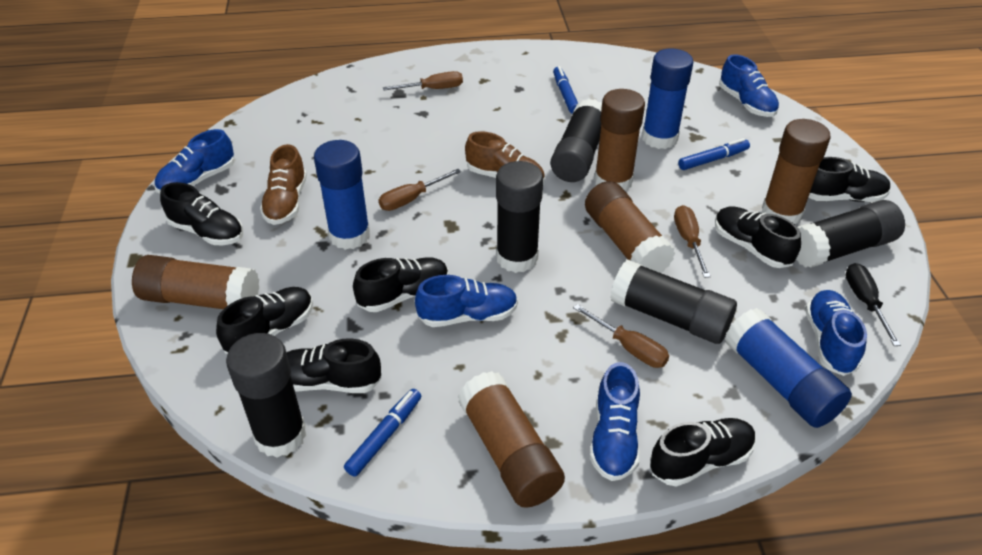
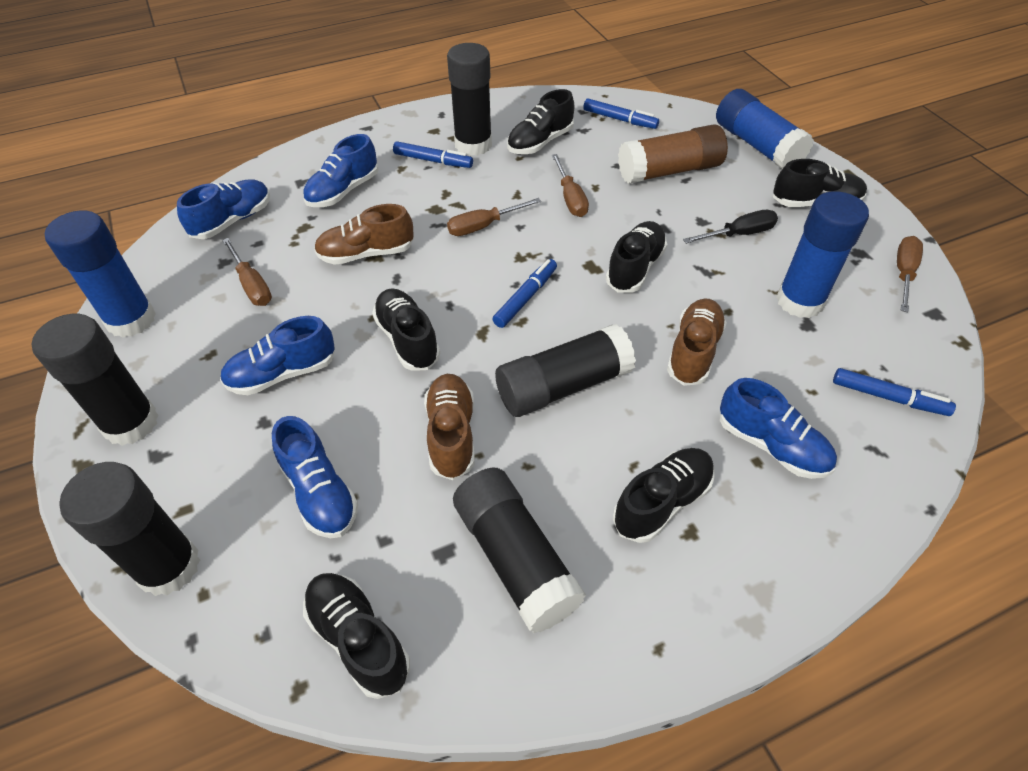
black shoe: [160,182,243,245] [216,287,313,354] [286,338,381,393] [353,257,448,312] [650,418,756,487] [715,206,801,268] [809,157,891,202] = 7 -> [303,573,410,699] [372,288,440,371] [507,89,574,154] [605,221,667,292] [613,448,715,543] [773,159,867,207] = 6
blue marker: [344,389,421,477] [553,66,578,113] [678,138,750,170] = 3 -> [393,141,473,168] [493,259,557,328] [583,98,659,129] [833,368,956,416] = 4
brown glue stick: [132,255,259,309] [458,371,565,508] [585,181,675,273] [594,89,645,191] [762,119,831,224] = 5 -> [618,125,728,184] = 1
brown shoe: [260,144,307,225] [465,131,545,184] = 2 -> [314,204,414,265] [424,374,475,480] [667,298,727,386] = 3

